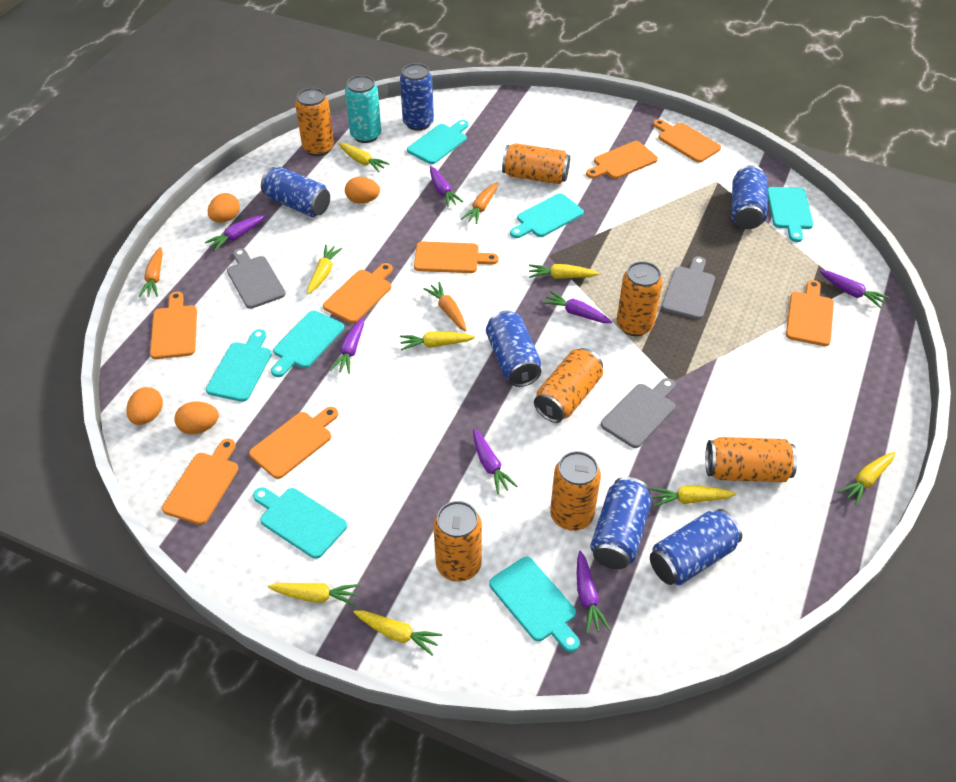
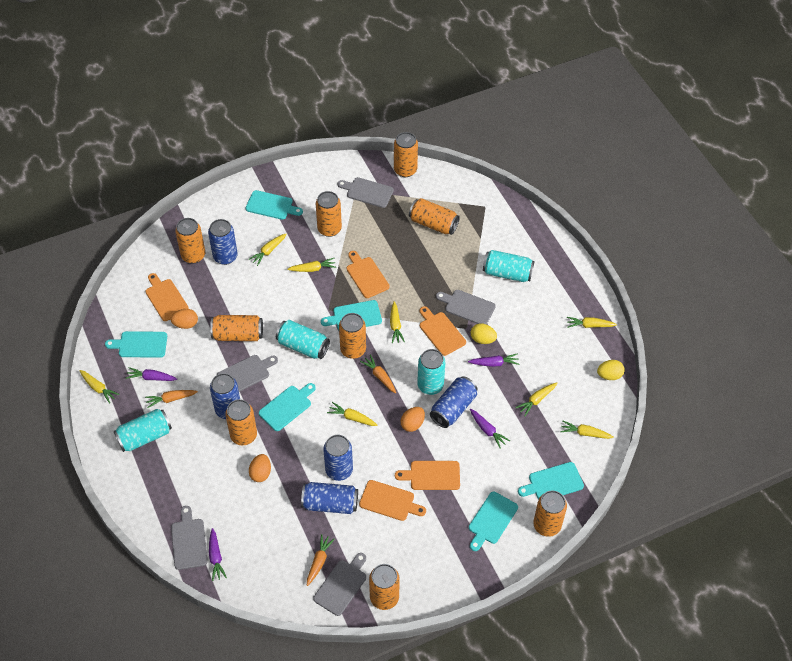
blue can: [261,167,330,217] [400,63,434,131] [486,311,541,387] [590,477,651,569] [650,509,742,585] [731,165,768,229] = 6 -> [208,219,238,265] [210,373,240,419] [301,482,358,514] [323,435,353,481] [430,376,477,428] = 5
grey cutting board: [227,248,286,309] [601,378,675,448] [662,256,715,319] = 3 -> [171,506,208,570] [217,355,278,392] [313,553,366,616] [337,177,394,208] [436,290,495,324] = 5
orange can: [295,88,334,156] [433,501,482,582] [502,143,570,184] [534,348,603,423] [550,451,601,531] [617,261,663,336] [705,437,797,482] = 7 -> [175,218,205,263] [210,315,263,341] [225,399,257,445] [316,191,342,237] [339,313,366,359] [369,564,400,610] [394,132,418,177] [409,198,460,235] [533,490,567,537] = 9
orange cutting board: [150,291,197,359] [162,439,238,525] [249,407,338,479] [323,263,393,323] [414,241,499,273] [586,141,658,179] [653,119,721,163] [786,280,834,346] = 8 -> [145,273,189,321] [347,251,390,298] [359,480,426,521] [395,461,460,490] [420,306,466,356] = 5
orange egg: [126,387,163,425] [174,402,219,434] [208,193,240,223] [345,177,380,204] = 4 -> [170,309,198,329] [249,454,271,482] [401,407,425,432] = 3
purple carrot: [204,215,266,251] [330,317,364,374] [430,166,463,207] [473,429,517,494] [542,291,612,323] [577,551,610,634] [819,270,889,308] = 7 -> [126,367,177,381] [209,528,227,581] [468,353,519,367] [470,409,510,449] = 4
turquoise can: [345,75,381,143] = 1 -> [114,409,172,452] [276,320,330,359] [417,349,446,395] [483,250,534,282] = 4
turquoise cutting board: [206,329,272,402] [253,487,347,559] [271,310,344,377] [407,120,468,164] [489,557,580,652] [510,193,584,238] [768,187,813,242] = 7 -> [105,331,167,358] [246,190,303,220] [259,383,316,431] [321,300,382,330] [469,492,518,551] [518,462,584,500] = 6
yellow egg: none = 0 -> [471,323,497,344] [597,360,625,380] = 2

